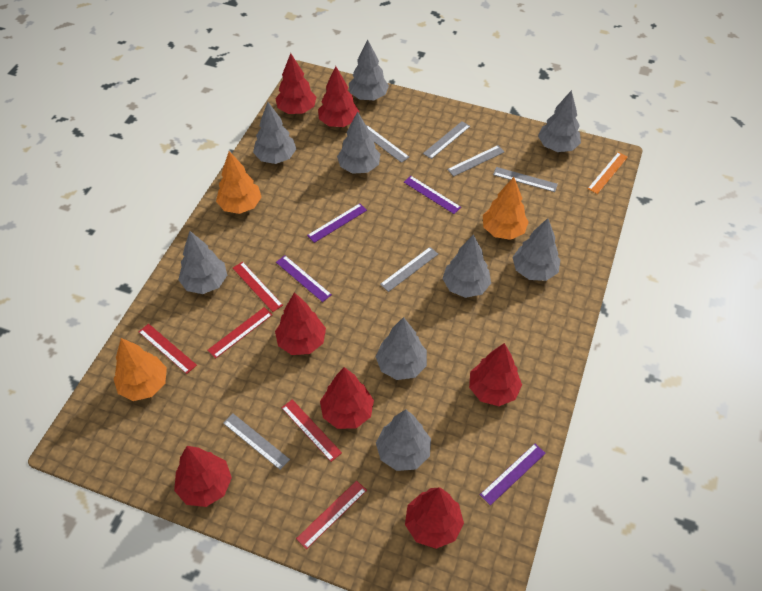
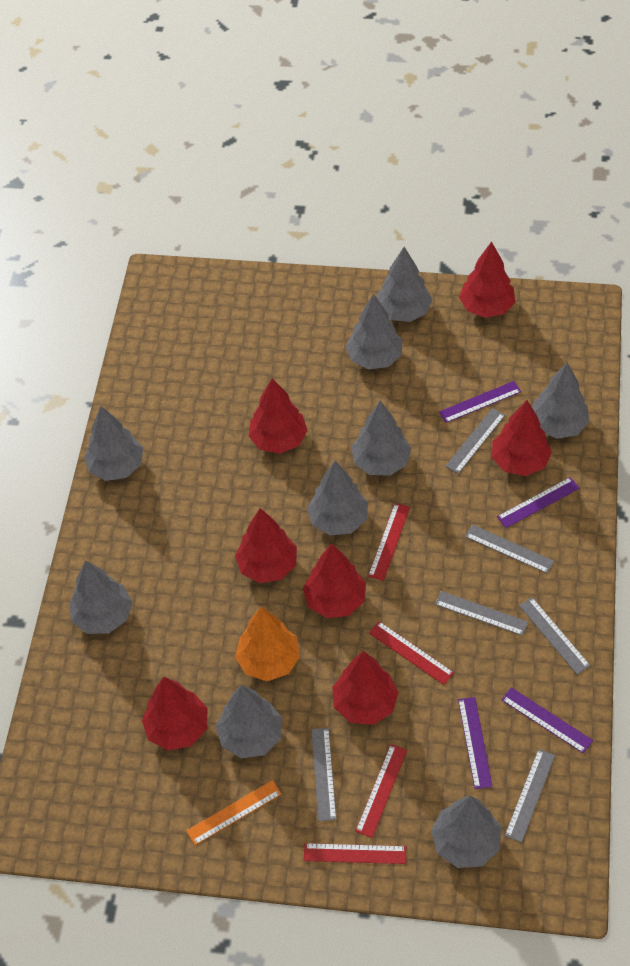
orange tree: [114,338,167,401] [216,151,262,214] [483,177,529,240] = 3 -> [235,607,300,681] = 1
red ruler: [139,324,197,374] [207,307,272,359] [233,262,283,312] [281,400,342,462] [296,480,367,549] = 5 -> [304,843,406,864] [355,744,407,838] [368,503,410,581] [369,621,454,685] = 4

